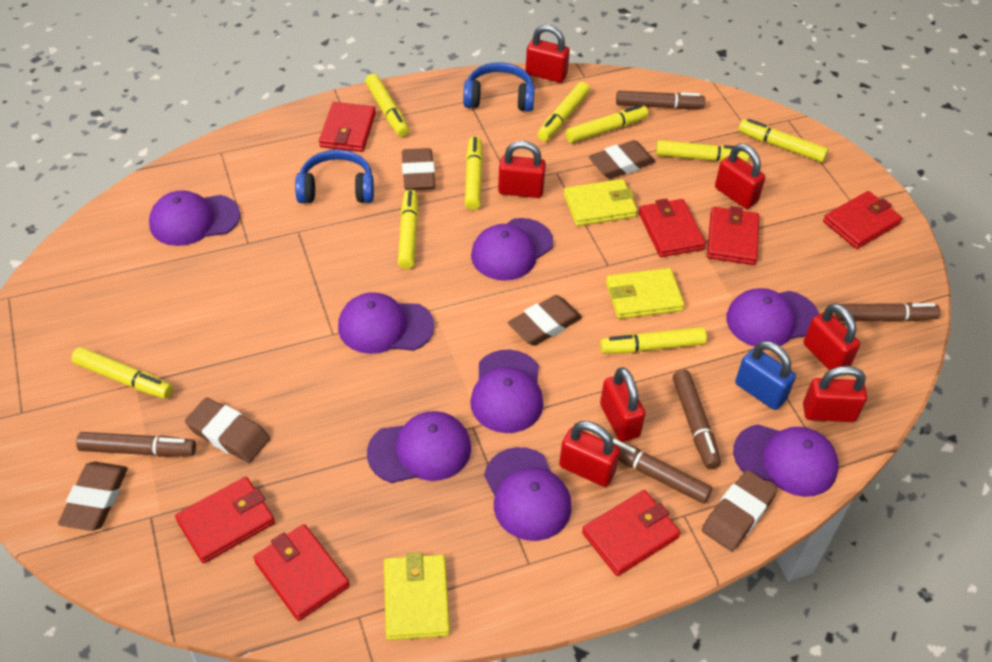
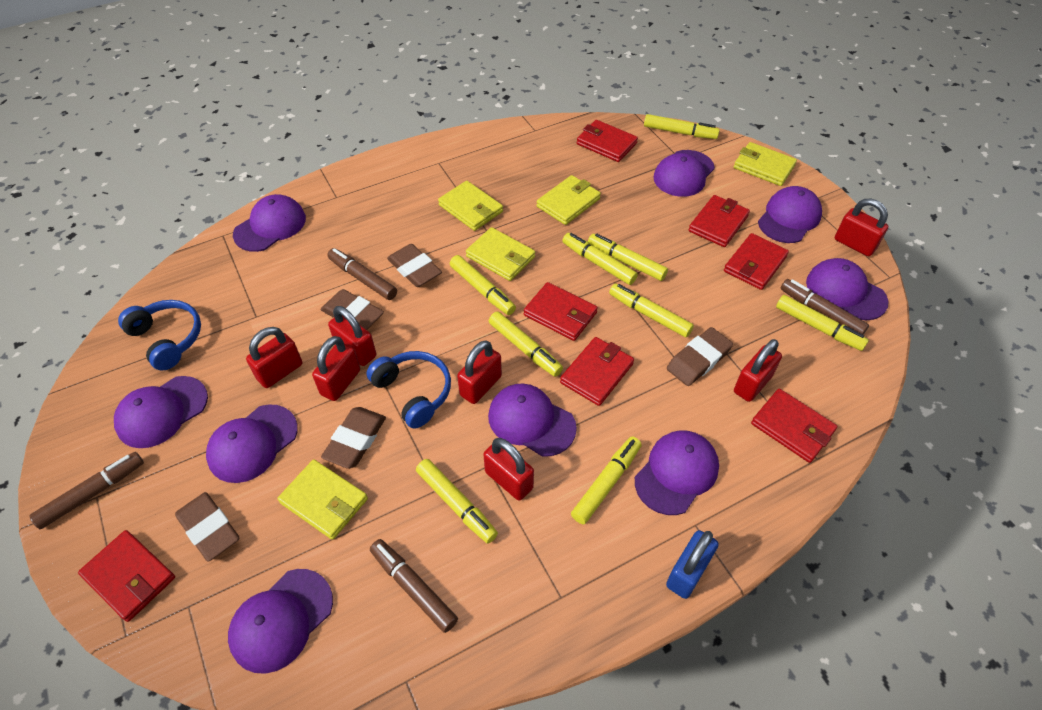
brown eraser: [58,462,128,531] [185,397,270,463] [402,148,435,190] [508,295,582,346] [589,140,655,179] [702,470,777,551] = 6 -> [175,492,239,562] [320,289,384,330] [321,407,386,469] [387,244,442,287] [667,327,733,386] = 5
brown marker: [76,432,196,457] [612,438,712,504] [616,91,705,109] [673,370,721,469] [834,302,940,322] = 5 -> [29,452,144,529] [327,248,397,300] [370,539,458,633] [781,279,869,335] = 4
purple cap: [149,190,240,246] [338,292,434,354] [367,411,471,483] [470,350,543,433] [471,218,554,281] [484,447,572,541] [726,288,819,347] [733,424,839,497] = 8 -> [114,376,208,448] [206,405,298,483] [228,569,333,674] [233,194,306,252] [488,384,577,457] [635,430,719,515] [653,150,715,197] [758,186,822,243] [806,258,889,320] = 9
yellow wallet: [384,552,450,640] [564,179,637,226] [606,268,685,319] = 3 -> [277,460,368,540] [438,181,503,231] [466,227,535,281] [536,175,601,225] [734,142,797,186] = 5

